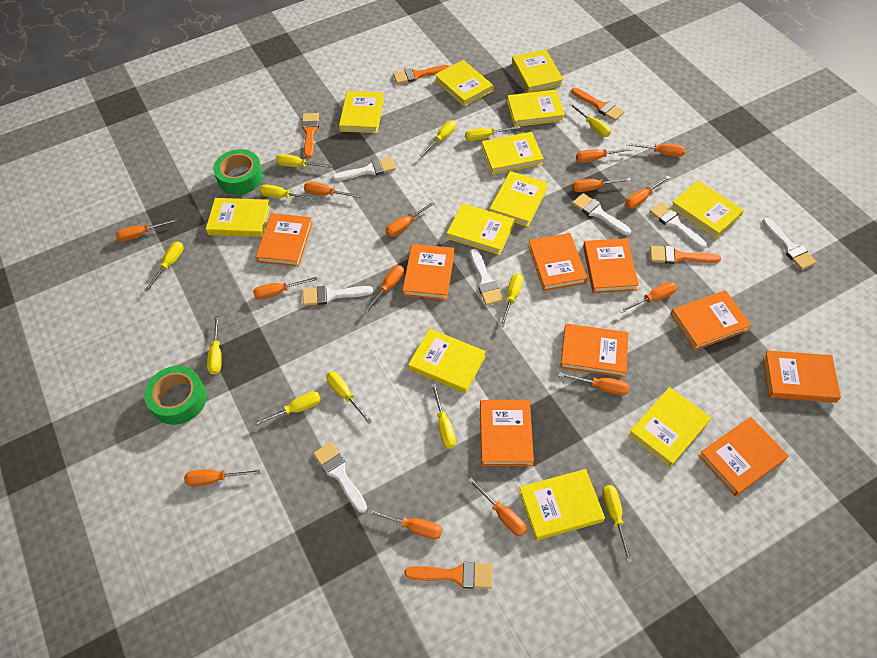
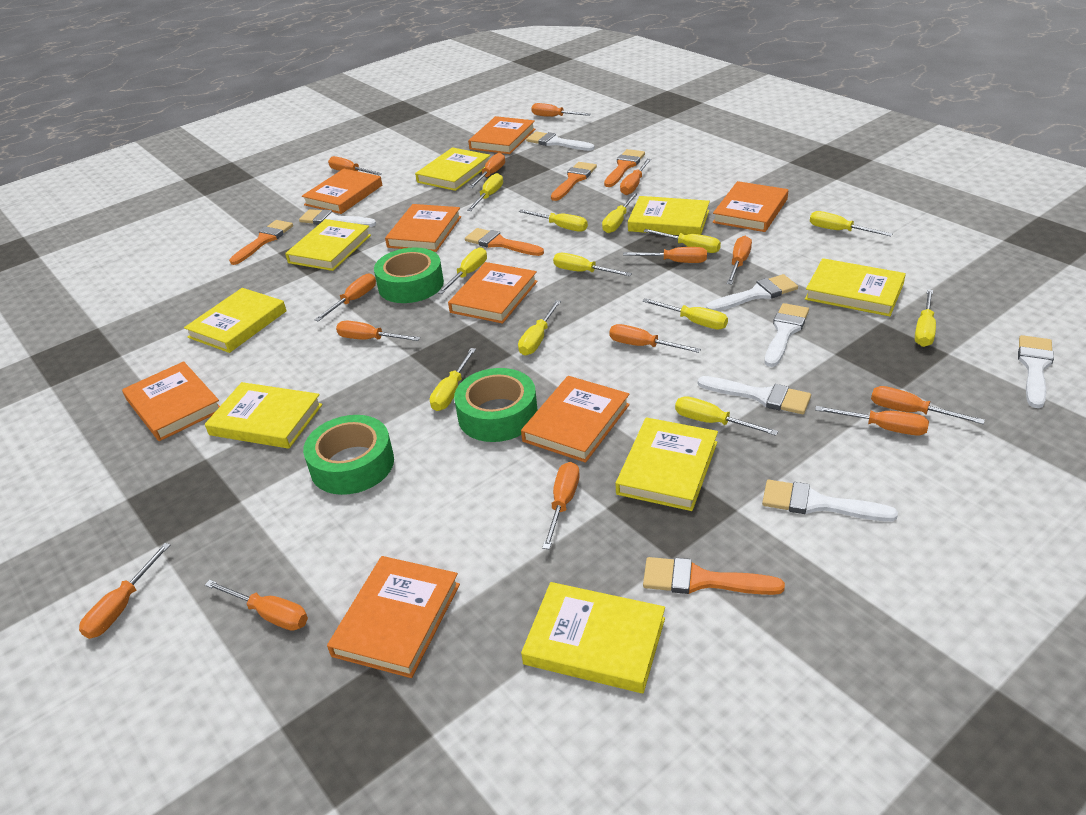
green tape: [144,366,207,425] [213,149,263,195] = 2 -> [303,415,394,495] [374,247,444,303] [454,368,538,442] = 3
orange book: [256,213,313,267] [402,244,454,300] [480,400,534,466] [528,233,587,291] [560,324,629,377] [583,238,639,293] [670,290,752,350] [698,417,789,496] [763,350,841,403] = 9 -> [122,361,220,441] [302,169,382,214] [327,556,460,678] [385,204,461,252] [448,262,538,324] [468,116,535,154] [521,376,630,463] [713,181,788,232] = 8
yellow book: [206,198,271,237] [339,91,384,133] [408,328,486,394] [435,60,493,107] [447,203,515,255] [482,132,544,175] [489,171,548,227] [507,90,565,127] [512,49,564,93] [519,469,605,541] [628,387,711,467] [670,180,744,239] = 12 -> [184,288,286,353] [205,382,322,449] [285,219,371,271] [415,147,490,191] [521,582,665,693] [616,417,718,511] [628,196,710,235] [805,258,906,316] = 8

